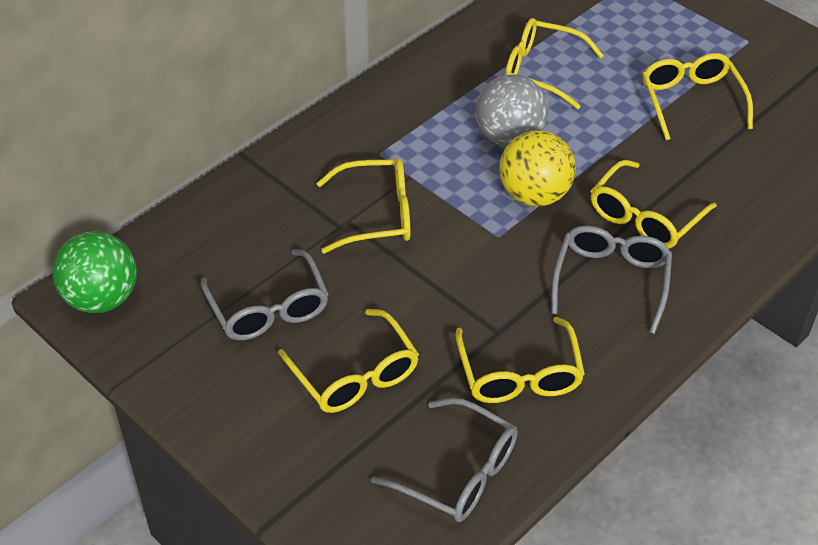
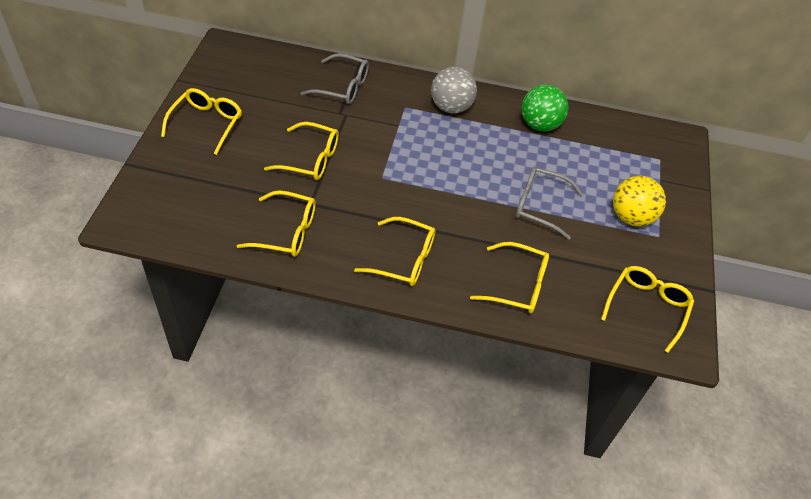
grey glasses: [201,249,329,340] [371,398,518,522] [551,226,672,334] = 3 -> [300,53,369,104] [516,167,583,240] = 2

